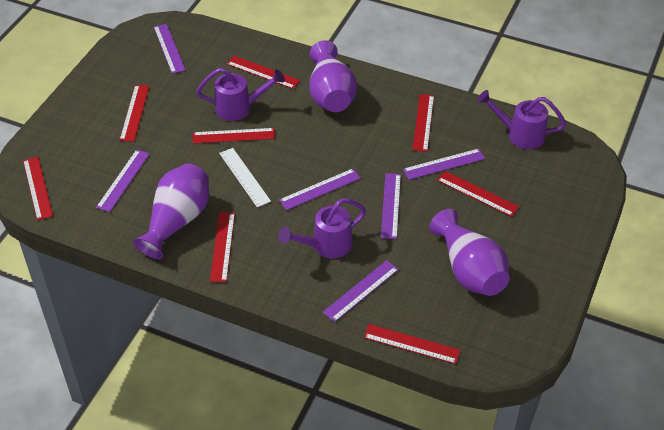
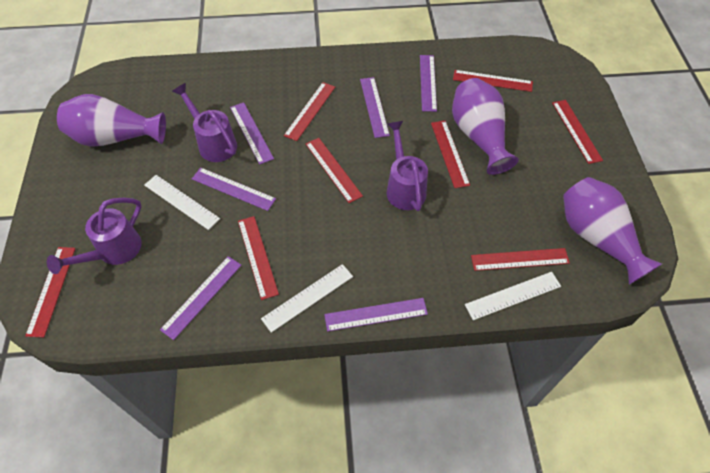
white ruler: [219,148,271,207] = 1 -> [144,175,220,230] [261,264,353,333] [465,272,561,320] = 3

